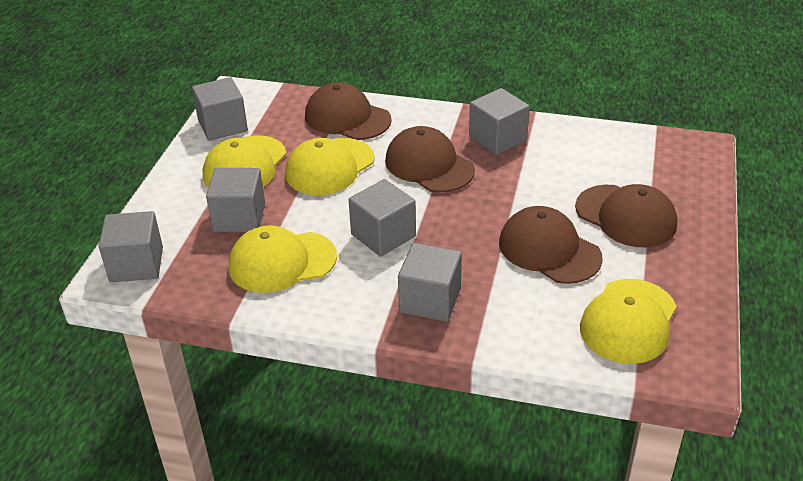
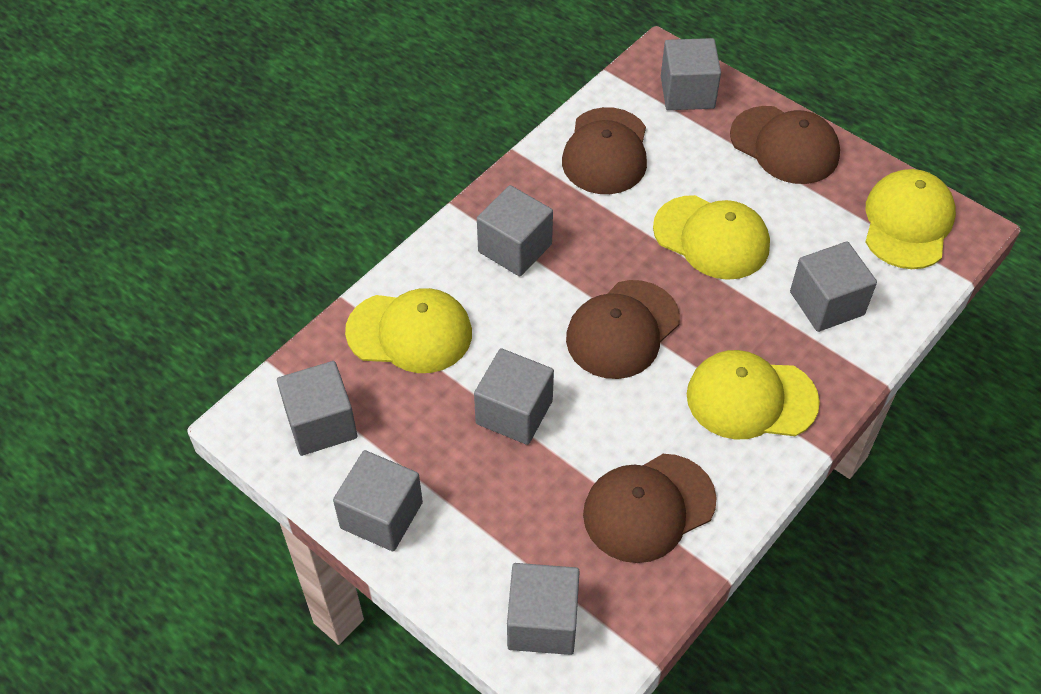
grey cube: [99,211,163,282] [192,77,248,141] [206,168,265,232] [349,179,416,257] [398,243,462,322] [469,88,530,155] = 6 -> [277,361,357,456] [333,450,423,551] [474,348,554,445] [477,185,553,277] [507,563,580,655] [661,38,721,110] [790,242,877,332] = 7

